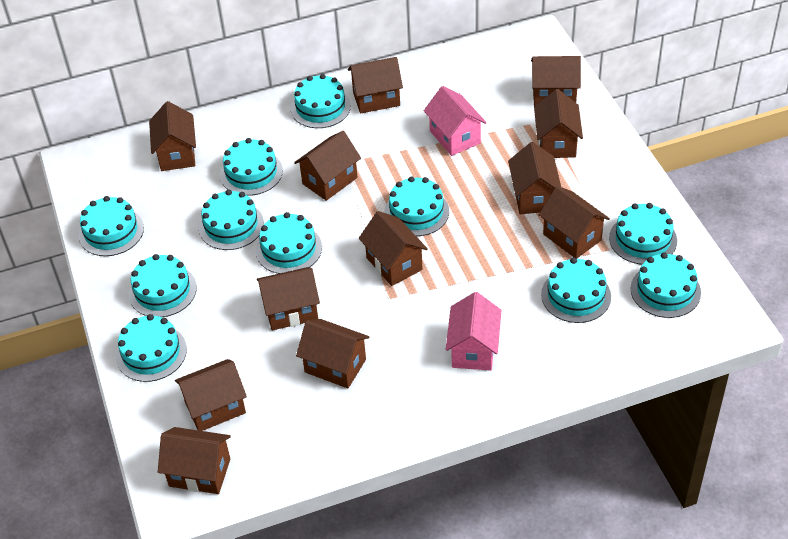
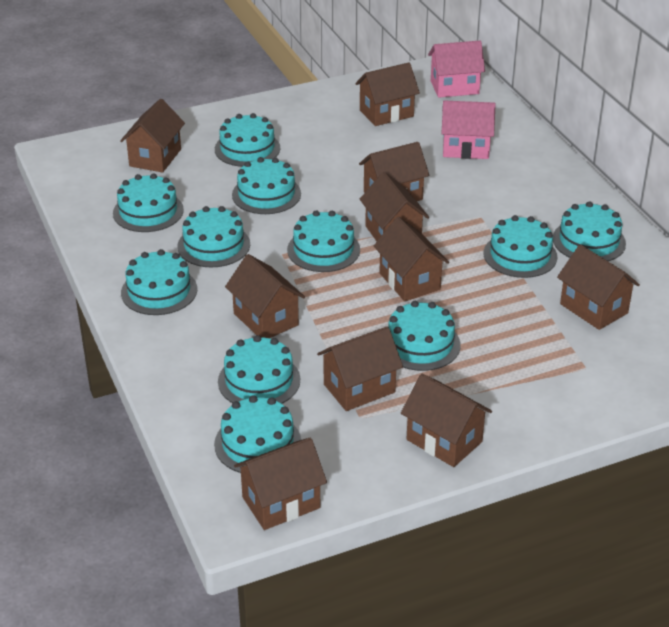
brown house: [149,101,196,171] [158,427,231,494] [175,359,247,431] [257,267,320,330] [294,131,361,201] [296,319,369,388] [348,57,403,113] [359,211,428,286] [508,142,561,214] [531,56,581,106] [534,89,583,158] [539,186,610,259] = 12 -> [120,99,185,173] [225,254,305,338] [234,438,327,530] [317,326,403,411] [355,62,420,126] [359,142,429,201] [360,172,429,241] [374,217,449,301] [401,374,492,467] [557,244,640,330] = 10

